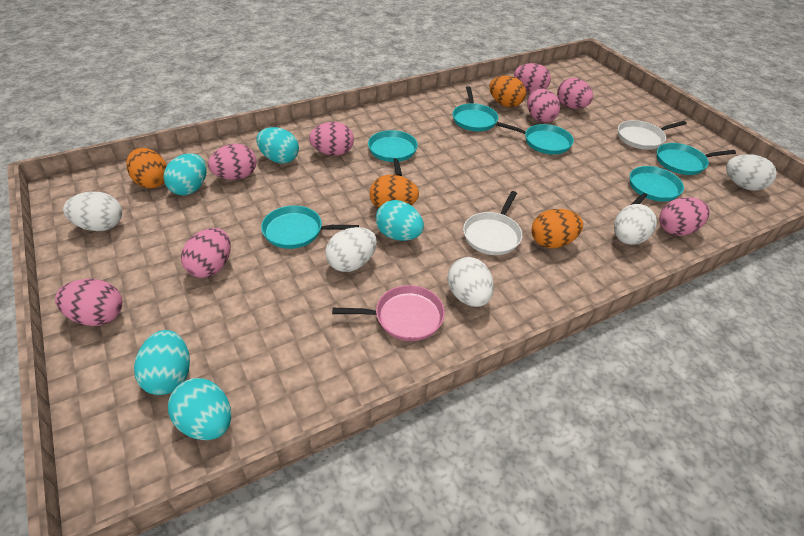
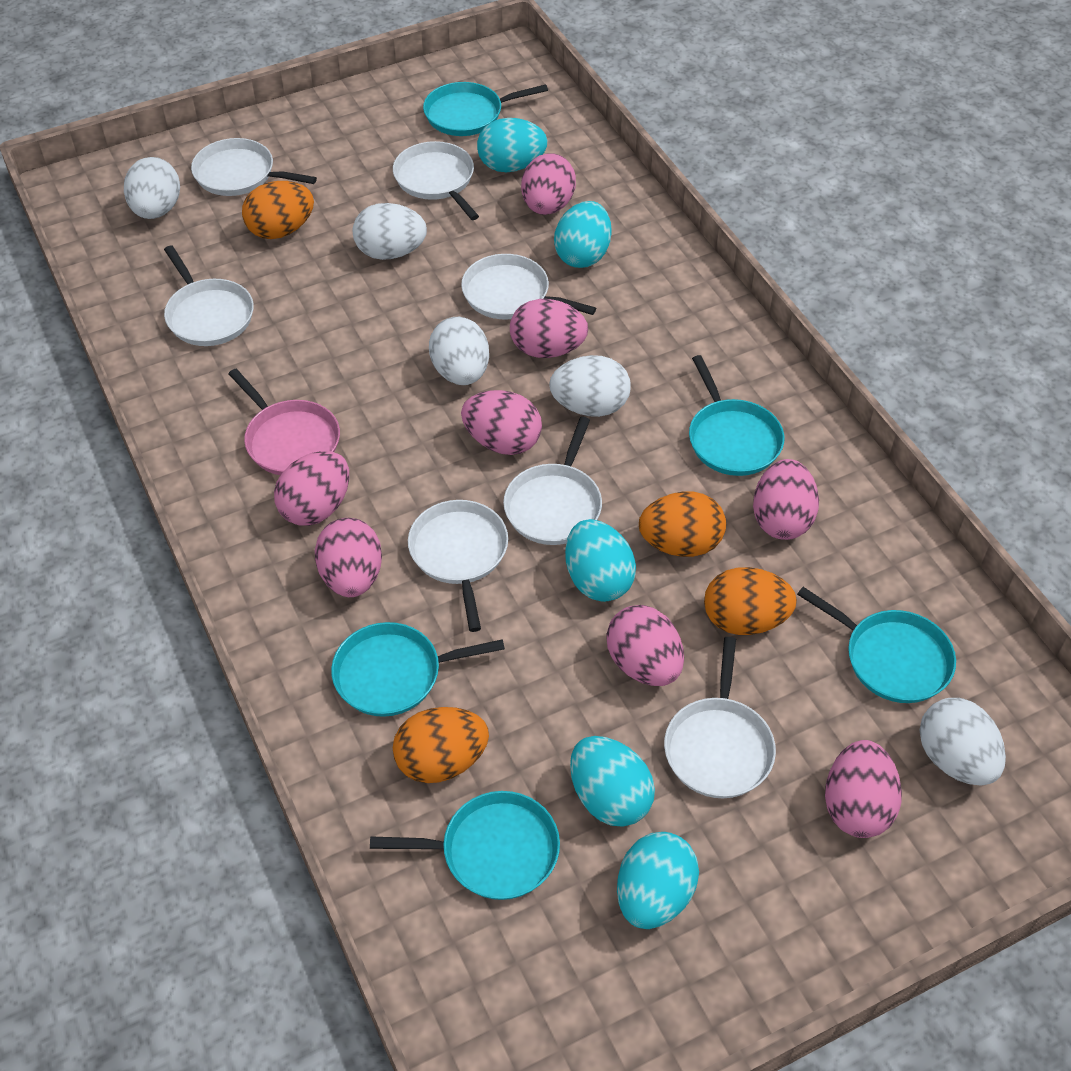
turquoise pan: [261,206,359,249] [368,130,418,176] [452,86,499,131] [496,122,574,155] [630,166,684,205] [657,143,736,175] = 6 -> [331,622,505,717] [370,791,560,900] [423,82,548,136] [689,355,784,476] [797,587,956,703] = 5
white pan: [463,191,522,255] [618,120,687,150] = 2 -> [164,245,254,346] [191,138,317,196] [393,141,479,220] [408,500,508,632] [461,254,596,319] [503,417,602,545] [664,637,776,798] = 7

